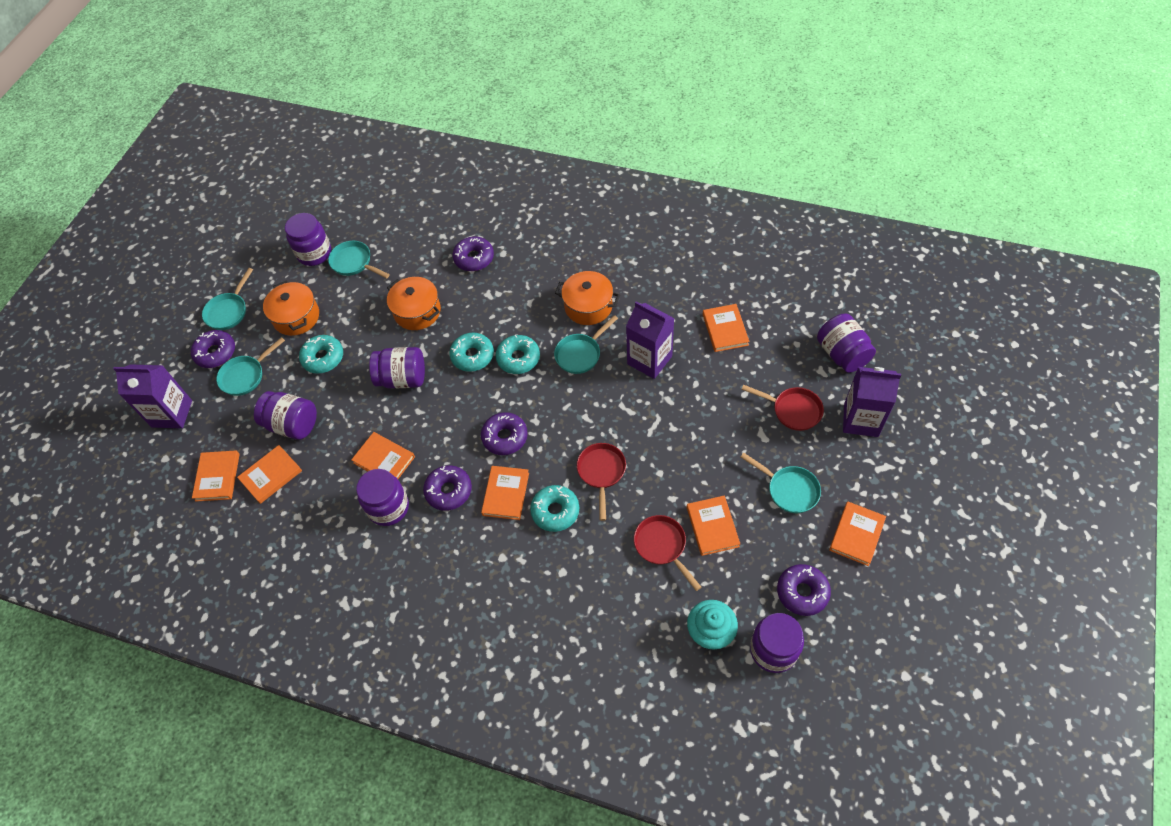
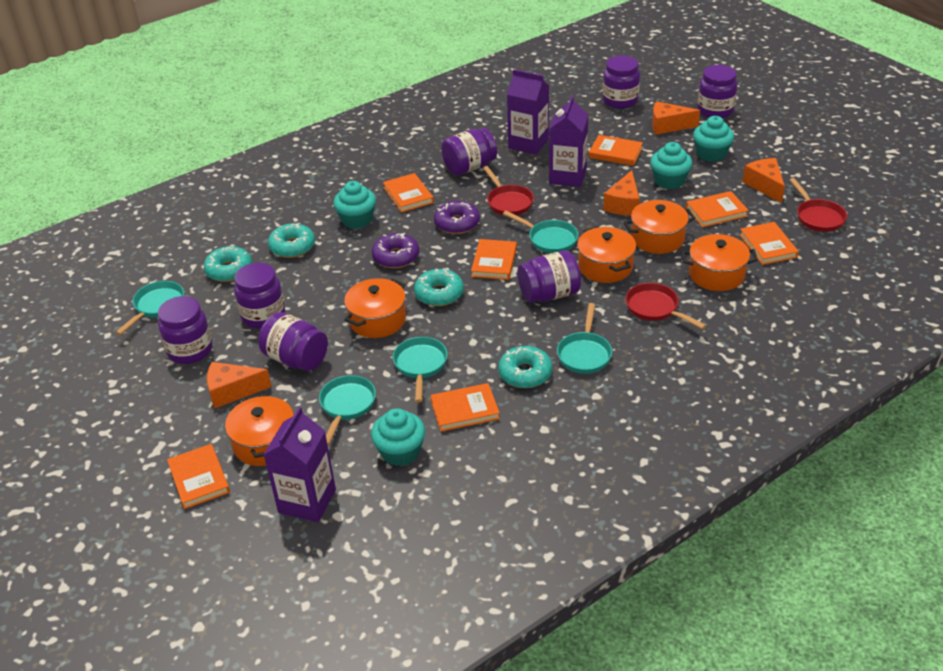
orange cheese: none = 0 -> [207,362,272,408] [603,170,640,216] [652,101,700,135] [743,158,785,203] = 4
orange pot: [263,281,319,336] [387,277,441,330] [555,271,620,325] = 3 -> [225,393,294,466] [344,278,406,338] [577,226,636,283] [623,200,695,254] [681,234,758,291] = 5
purple donut: [191,330,235,368] [423,465,472,511] [452,237,494,271] [481,412,528,455] [777,564,831,616] = 5 -> [372,233,419,268] [434,201,480,234] = 2
purple jar: [254,391,317,440] [285,213,331,266] [356,469,409,526] [369,347,425,388] [750,613,804,673] [817,314,876,373] = 6 -> [158,296,212,364] [234,263,285,329] [258,312,328,371] [441,128,497,175] [518,250,581,303] [603,56,640,109] [697,65,737,118] = 7
turquoise cupcake: [687,600,738,649] = 1 -> [333,181,376,229] [371,408,425,466] [650,142,692,189] [693,116,734,162] = 4

